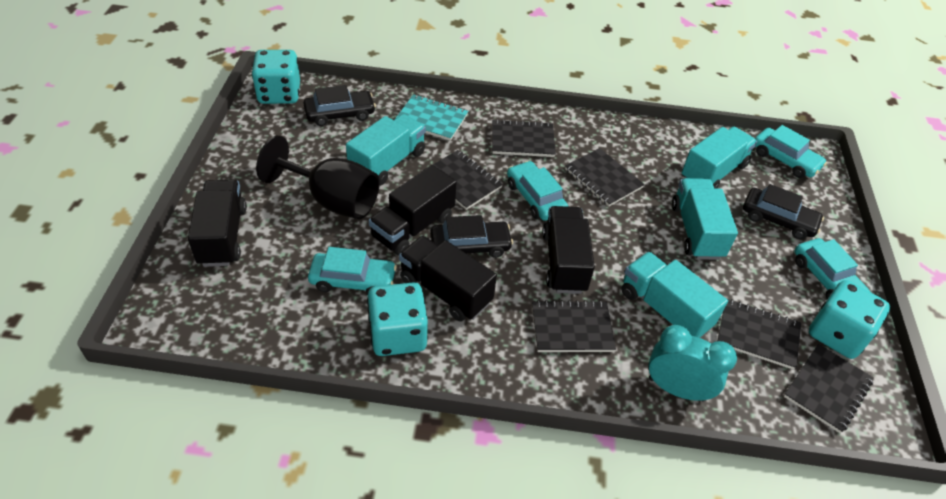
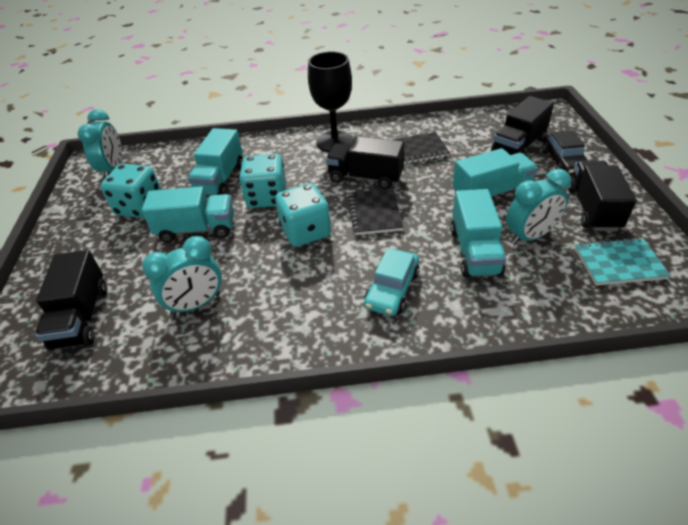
black car: [303,85,376,126] [430,215,513,258] [743,184,824,239] = 3 -> [542,130,588,176] = 1
black notebook: [422,150,503,210] [492,119,556,157] [532,300,616,352] [565,148,645,206] [717,299,801,370] [784,344,874,433] = 6 -> [348,188,403,235] [393,132,450,164] = 2
turquoise car: [308,247,397,295] [507,161,568,221] [755,125,827,178] [795,238,870,299] = 4 -> [364,248,419,316] = 1
turquoise clock: [648,325,737,401] = 1 -> [78,109,122,178] [142,236,222,316] [506,169,571,245] = 3

